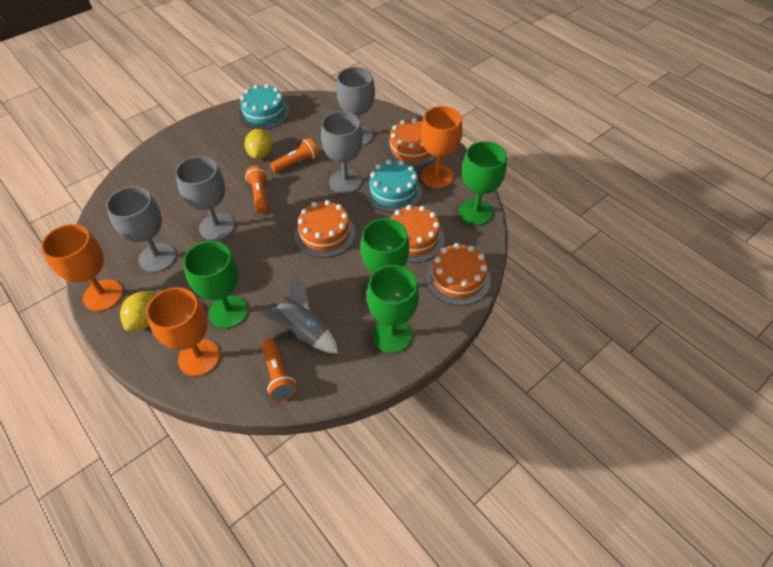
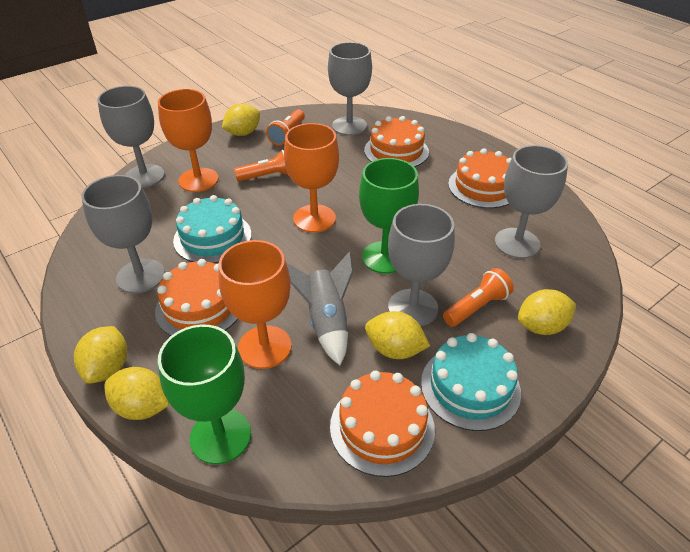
green goblet: [183,241,248,328] [361,218,409,292] [367,265,419,353] [459,141,507,225] = 4 -> [158,324,251,464] [359,158,419,274] = 2
grey goblet: [106,186,176,272] [175,156,234,241] [321,111,363,193] [336,67,375,146] = 4 -> [81,175,165,293] [97,86,165,188] [328,42,372,136] [388,204,455,327] [495,145,568,259] = 5
yellow lemon: [120,291,156,331] [245,129,273,159] = 2 -> [74,326,127,384] [105,367,169,420] [222,103,260,136] [365,311,430,359] [518,289,576,335] = 5

